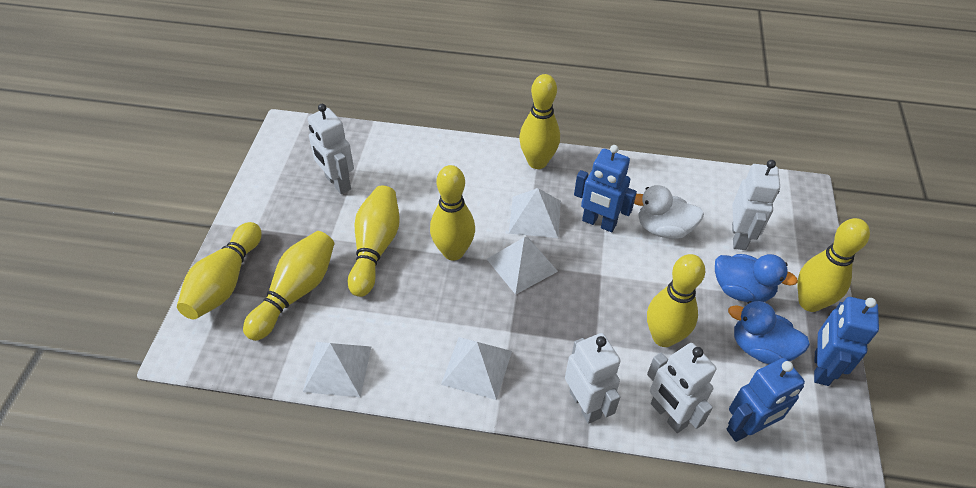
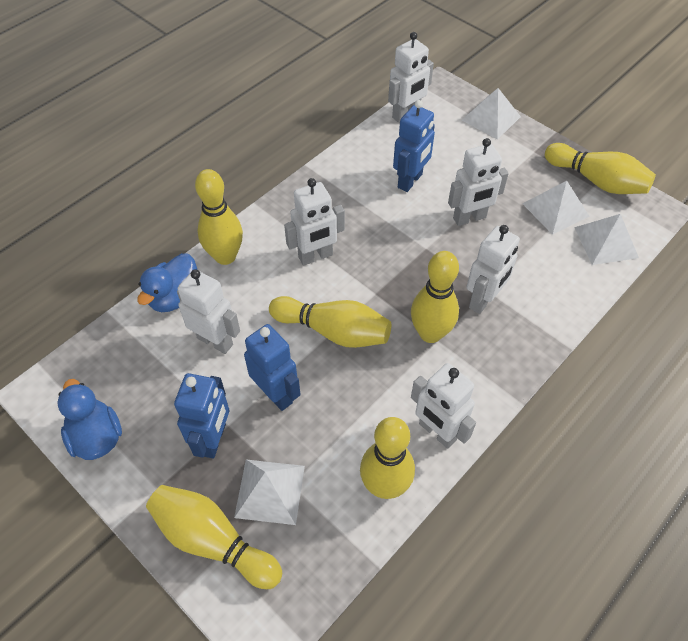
white duck: [634,185,704,239] = 1 -> none = 0
white robot: [308,104,354,194] [565,333,621,424] [647,343,716,433] [732,160,780,250] = 4 -> [177,269,240,354] [284,178,345,266] [388,32,434,123] [411,363,476,449] [448,138,509,226] [466,225,520,314] = 6
yellow bowling pin: [177,222,262,319] [243,231,334,341] [348,186,400,297] [430,165,475,261] [519,74,560,169] [647,254,705,347] [798,218,870,312] = 7 -> [146,485,282,589] [195,169,243,265] [269,296,391,348] [360,417,415,499] [411,251,459,343] [545,143,656,194] = 6

